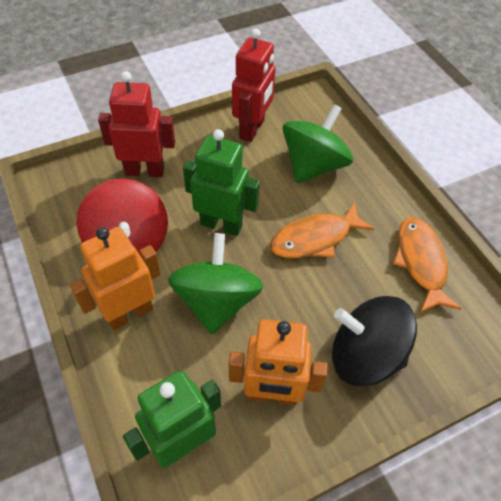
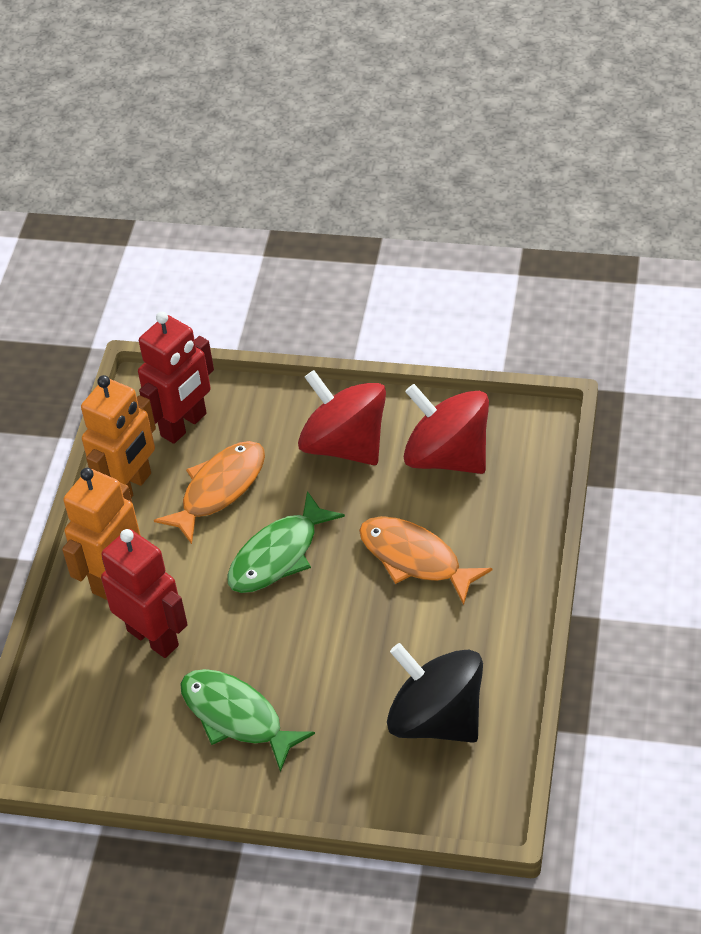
green fish: none = 0 -> [180,669,315,772] [227,491,345,593] = 2
green robot: [123,370,221,468] [183,129,260,236] = 2 -> none = 0
green spinning top: [168,233,263,334] [282,104,353,183] = 2 -> none = 0
red spinning top: [77,179,168,256] = 1 -> [298,370,386,465] [403,384,489,474] = 2

